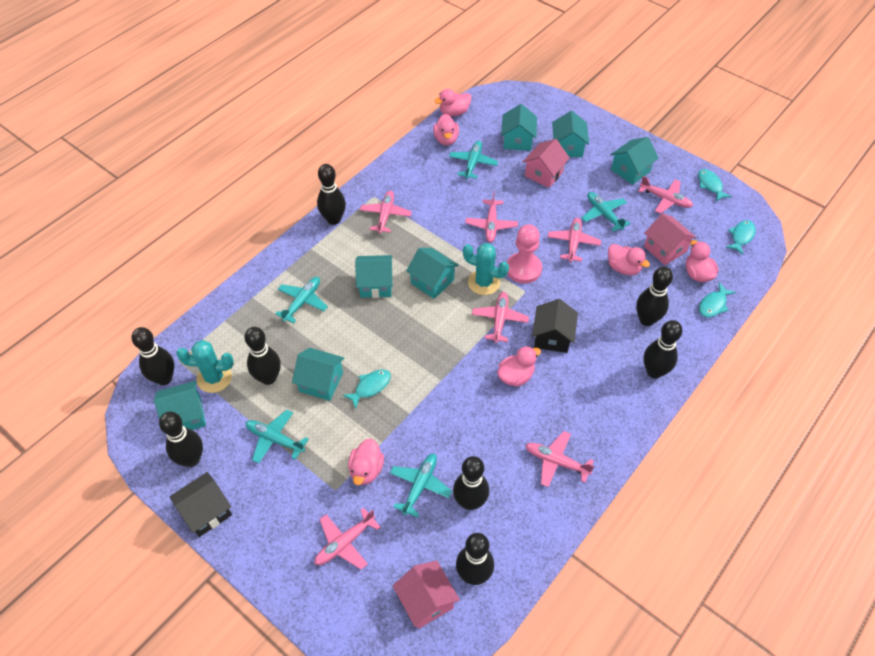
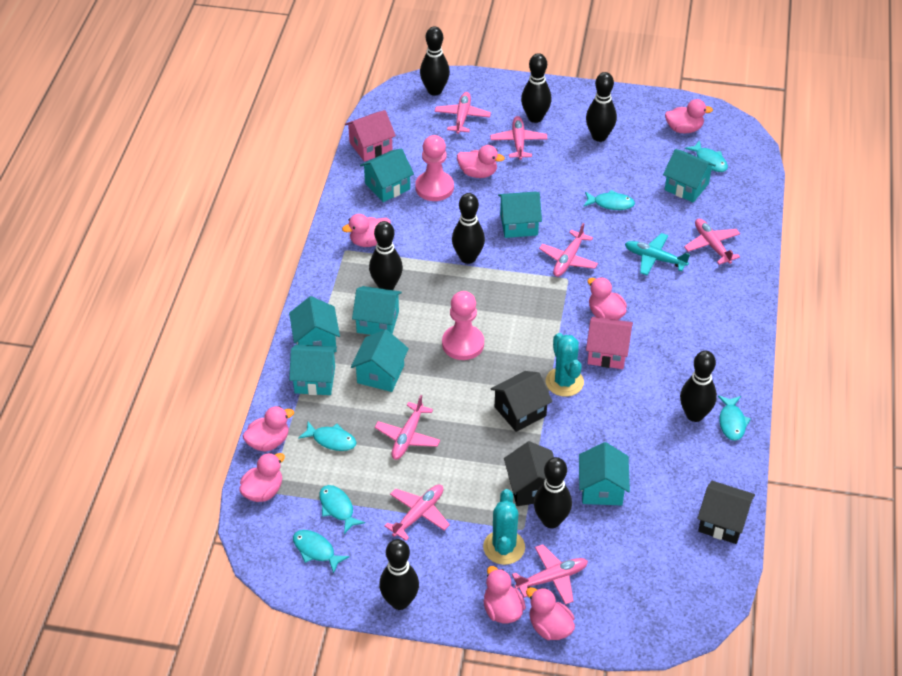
black house: [170,472,232,537] [532,299,578,353] = 2 -> [490,371,552,432] [504,441,554,506] [697,481,755,544] = 3
pink duck: [348,438,384,485] [433,114,459,146] [435,89,471,116] [497,346,541,387] [608,244,650,275] [686,240,719,282] = 6 -> [239,453,285,502] [243,406,294,452] [342,214,391,247] [457,145,505,178] [483,566,526,624] [526,587,575,640] [588,277,627,320] [665,99,713,133] = 8
pink house: [393,561,460,629] [523,139,570,188] [644,213,697,265] = 3 -> [345,110,396,162] [586,317,633,369] = 2
pink pawn: [507,224,542,283] = 1 -> [415,135,454,201] [442,291,484,360] = 2
turquoise fish: [343,370,391,409] [698,169,732,202] [699,282,736,317] [726,220,756,255] = 4 -> [293,530,350,574] [298,422,356,451] [319,485,365,534] [583,190,635,210] [685,140,728,172] [718,396,751,441] = 6
turquoise house: [154,381,206,430] [292,348,345,401] [355,255,393,298] [406,248,459,299] [501,104,537,151] [552,111,589,157] [611,137,659,185] = 7 -> [289,296,340,352] [289,345,337,395] [351,329,409,392] [352,286,402,335] [360,148,414,202] [498,192,542,238] [579,442,630,505] [663,149,716,203] = 8
turquoise plane: [246,410,309,464] [275,277,328,323] [390,453,452,518] [449,141,498,179] [582,192,630,232] = 5 -> [625,233,690,275] = 1

